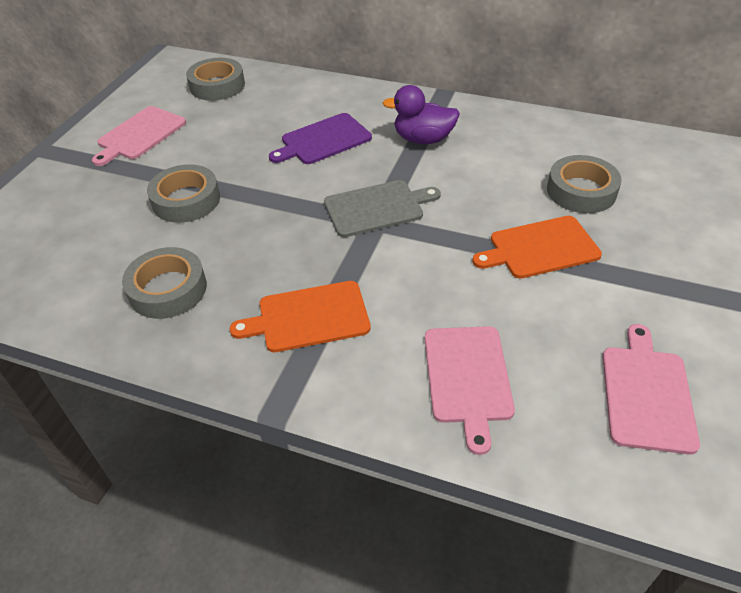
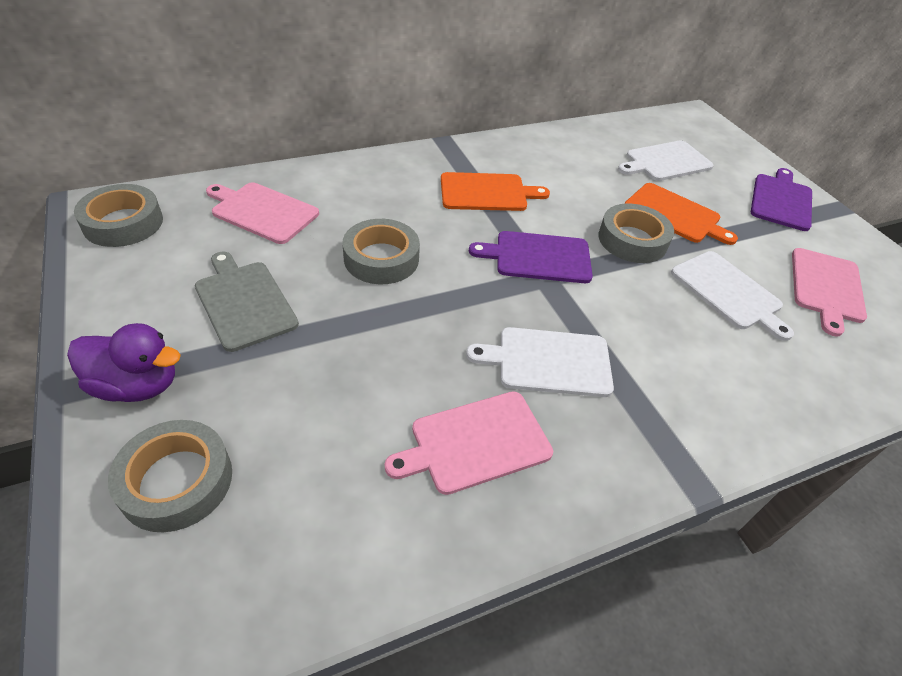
purple cutting board: [269,113,372,164] = 1 -> [469,231,593,283] [751,168,812,231] = 2
white cutting board: none = 0 -> [466,327,614,397] [618,140,714,181] [671,251,794,341] = 3

